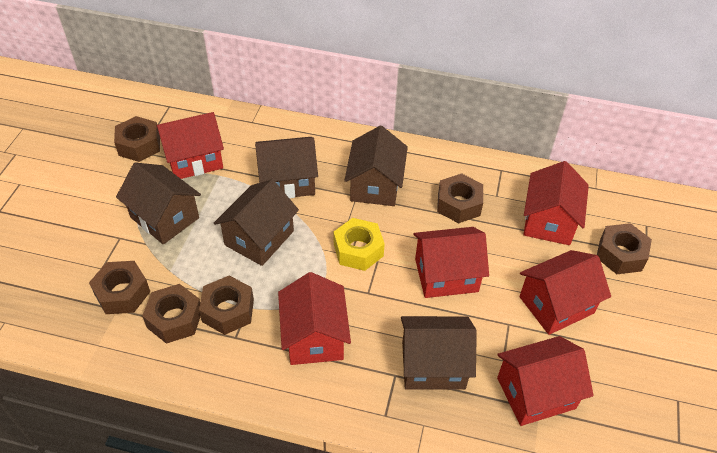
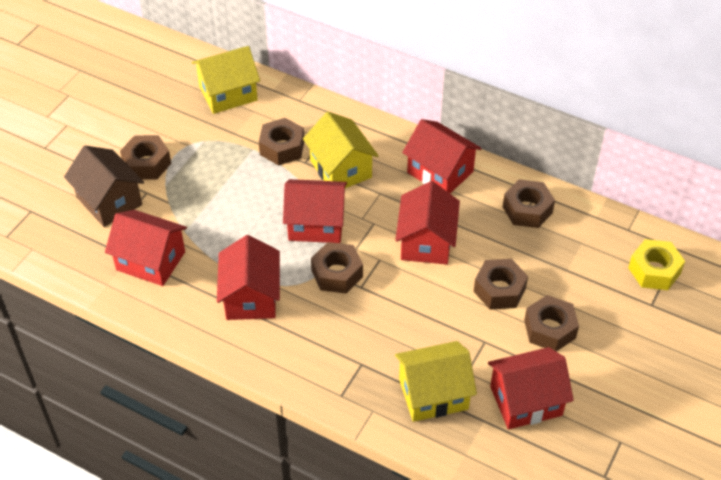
brown house: [116,162,201,244] [214,179,299,266] [255,137,318,198] [344,125,408,206] [401,316,477,390] = 5 -> [64,146,144,227] = 1
yellow house: none = 0 -> [192,46,260,114] [303,112,379,188] [395,341,477,422] = 3

